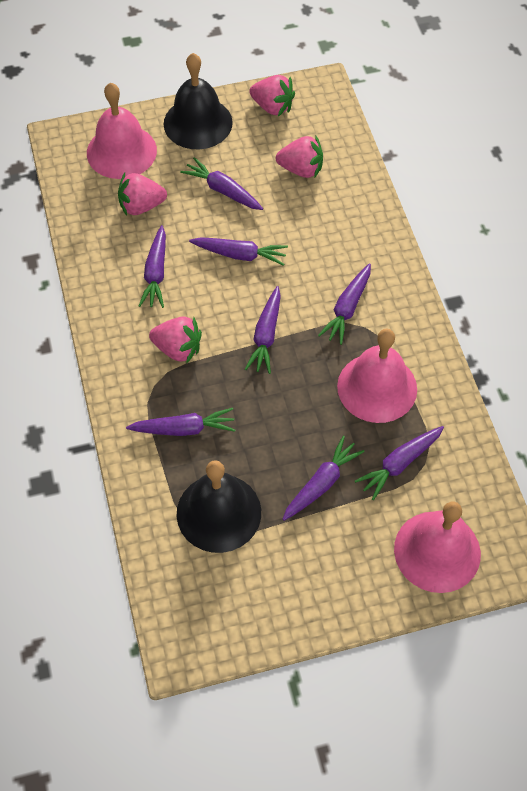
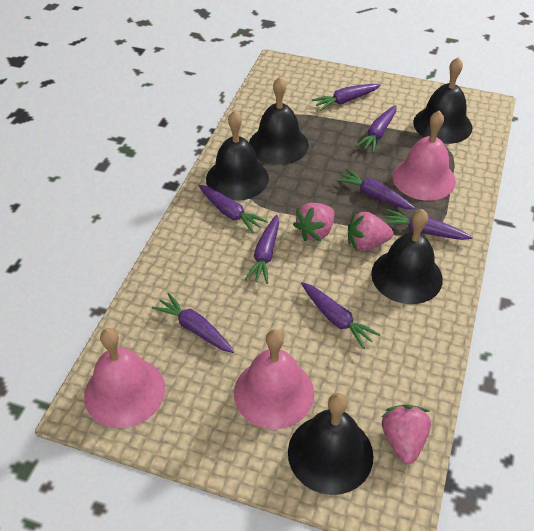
black bell: [164,53,233,149] [177,460,261,553] = 2 -> [206,110,269,201] [249,77,309,165] [288,393,373,495] [371,209,443,304] [413,57,472,144] = 5
pink strawberry: [118,173,167,216] [149,316,202,364] [249,75,295,116] [276,136,323,178] = 4 -> [293,203,334,241] [348,211,393,251] [382,405,431,464] = 3

